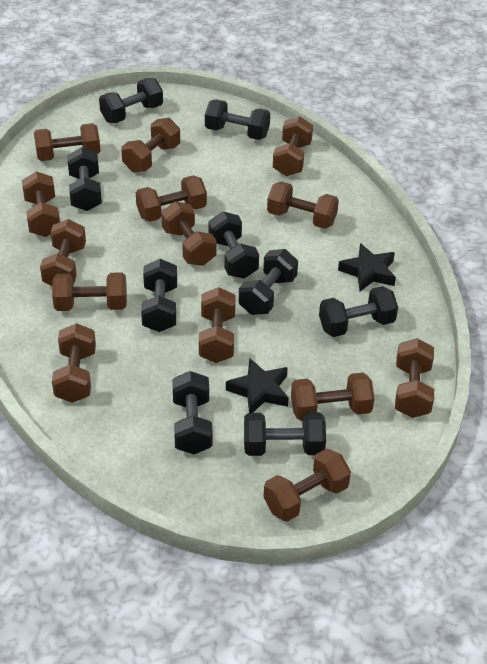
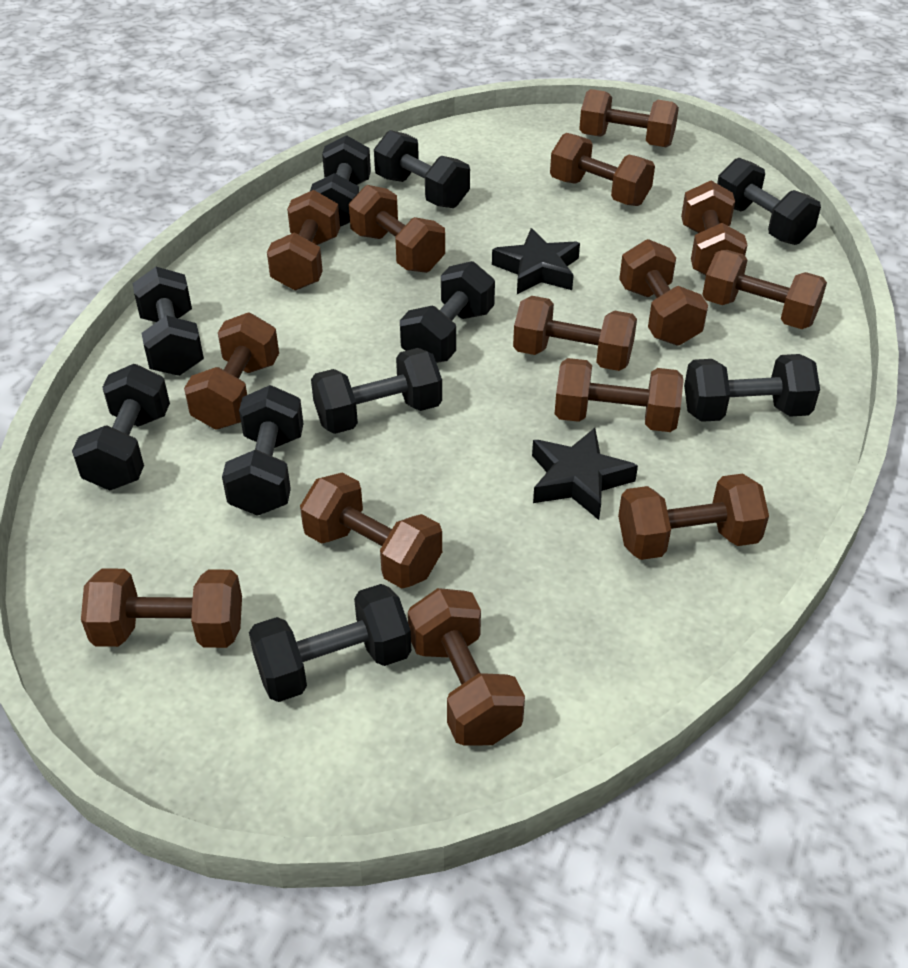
black dumbbell: [67,147,102,211] [99,78,163,123] [141,259,177,332] [172,371,213,454] [205,99,270,140] [208,212,259,279] [239,249,298,315] [244,412,326,456] [319,286,398,337] = 9 -> [72,364,170,491] [132,267,204,376] [222,385,303,516] [249,584,411,702] [310,135,371,227] [311,348,442,434] [374,130,470,208] [400,261,495,363] [684,354,820,422] [717,158,821,245] = 10

